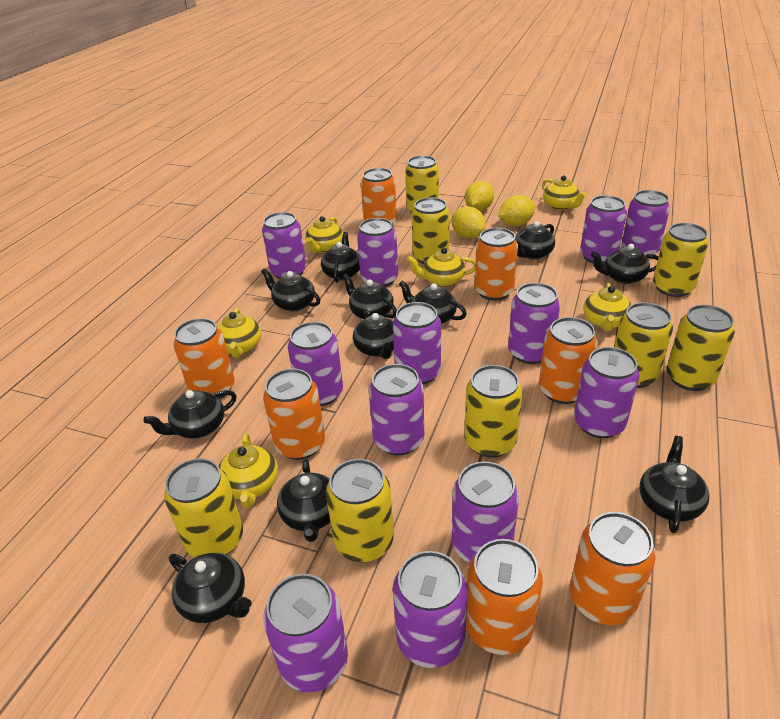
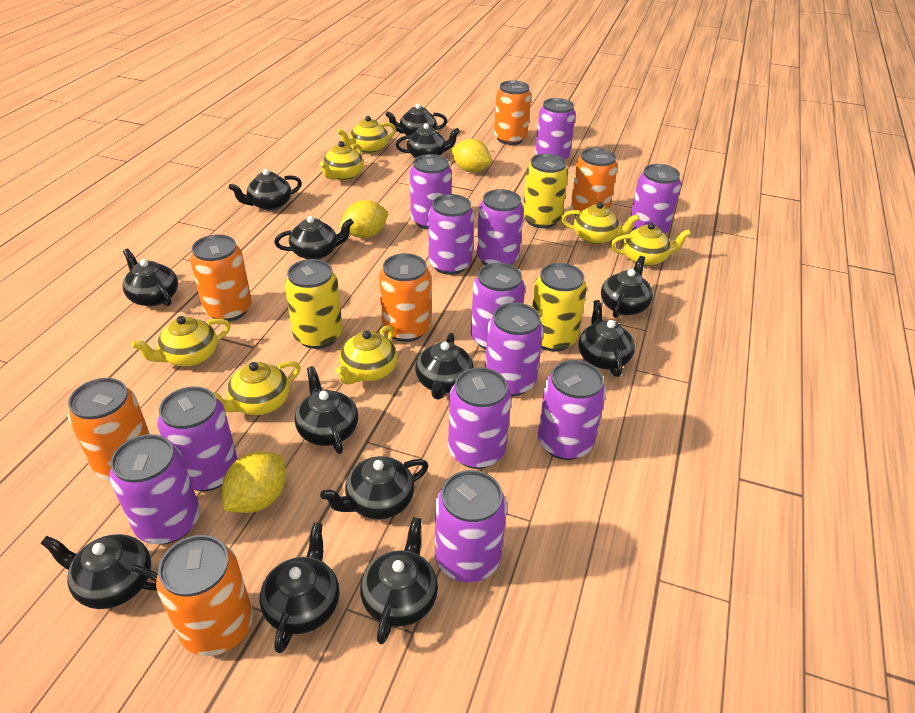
black teapot: [144,390,237,438] [169,553,252,623] [261,268,320,311] [277,459,330,542] [321,232,360,283] [342,273,397,319] [353,310,394,359] [399,281,467,324] [515,221,555,259] [590,244,659,284] [639,436,710,533] = 11 -> [41,534,158,609] [122,249,178,306] [229,169,302,210] [259,522,340,653] [274,216,354,260] [295,366,358,454] [320,456,429,519] [360,517,438,644] [385,103,447,136] [396,123,460,158] [415,333,474,399] [578,300,635,377] [601,256,653,318] = 13
orange can: [173,318,235,399] [263,369,325,460] [361,168,397,223] [466,539,543,655] [474,228,518,301] [539,317,597,404] [570,512,656,625] = 7 -> [68,378,150,481] [156,535,253,656] [190,234,252,322] [379,253,431,342] [494,80,531,145] [570,148,618,216] = 6
yellow can: [164,458,243,558] [326,459,394,562] [405,156,439,213] [412,197,449,264] [464,365,523,458] [614,302,673,388] [653,223,709,297] [667,305,735,391] = 8 -> [285,259,342,349] [523,154,568,228] [532,263,587,352] = 3
yellow teapot: [217,308,261,358] [218,433,278,509] [305,216,343,253] [406,248,476,287] [542,175,586,210] [583,283,631,332] = 6 -> [131,316,231,366] [212,361,301,415] [319,141,363,181] [335,325,397,385] [337,116,396,154] [561,202,640,245] [610,223,691,266] = 7

